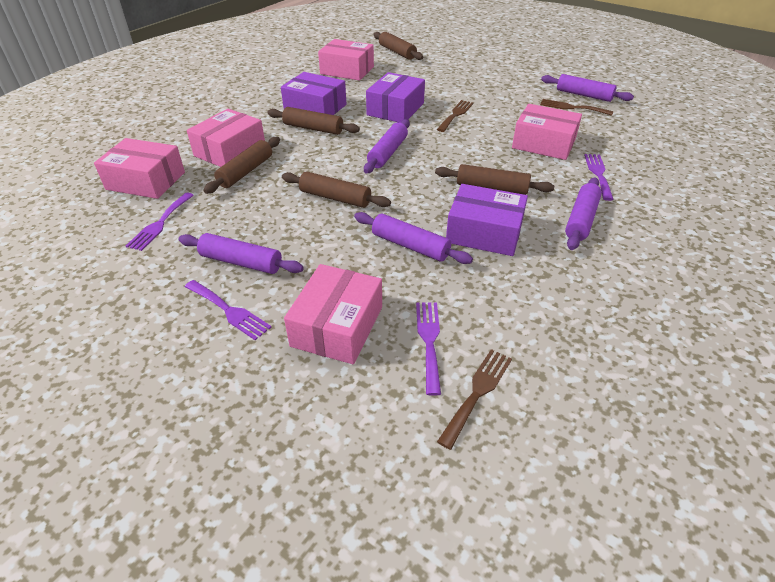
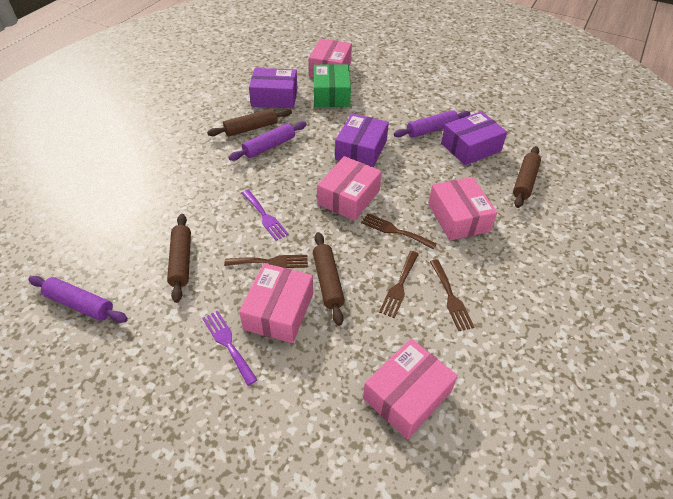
brown fork: [437,100,473,132] [437,349,512,450] [540,99,613,116] = 3 -> [224,255,308,268] [361,213,437,249] [379,251,419,318] [430,259,475,331] = 4
brown rolling pin: [203,137,280,194] [267,107,360,135] [282,171,391,208] [373,32,423,60] [435,164,554,195] = 5 -> [167,214,191,303] [207,108,292,136] [313,232,345,326] [513,146,541,208] = 4
green box: none = 0 -> [314,64,351,107] = 1
purple fork: [126,193,194,251] [185,280,272,340] [416,303,441,396] [584,154,614,201] = 4 -> [202,310,257,386] [242,190,289,241] = 2
purple rolling pin: [178,233,304,274] [354,212,473,264] [364,119,410,173] [541,74,634,102] [565,177,602,250] = 5 -> [28,276,128,323] [229,122,307,161] [394,110,470,138] = 3

